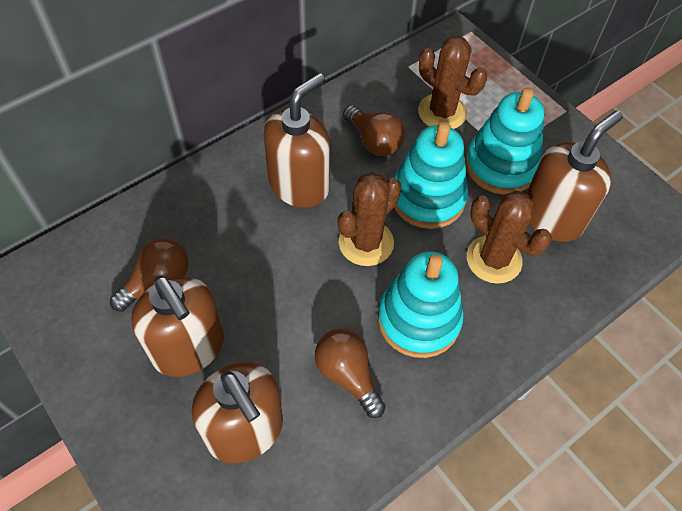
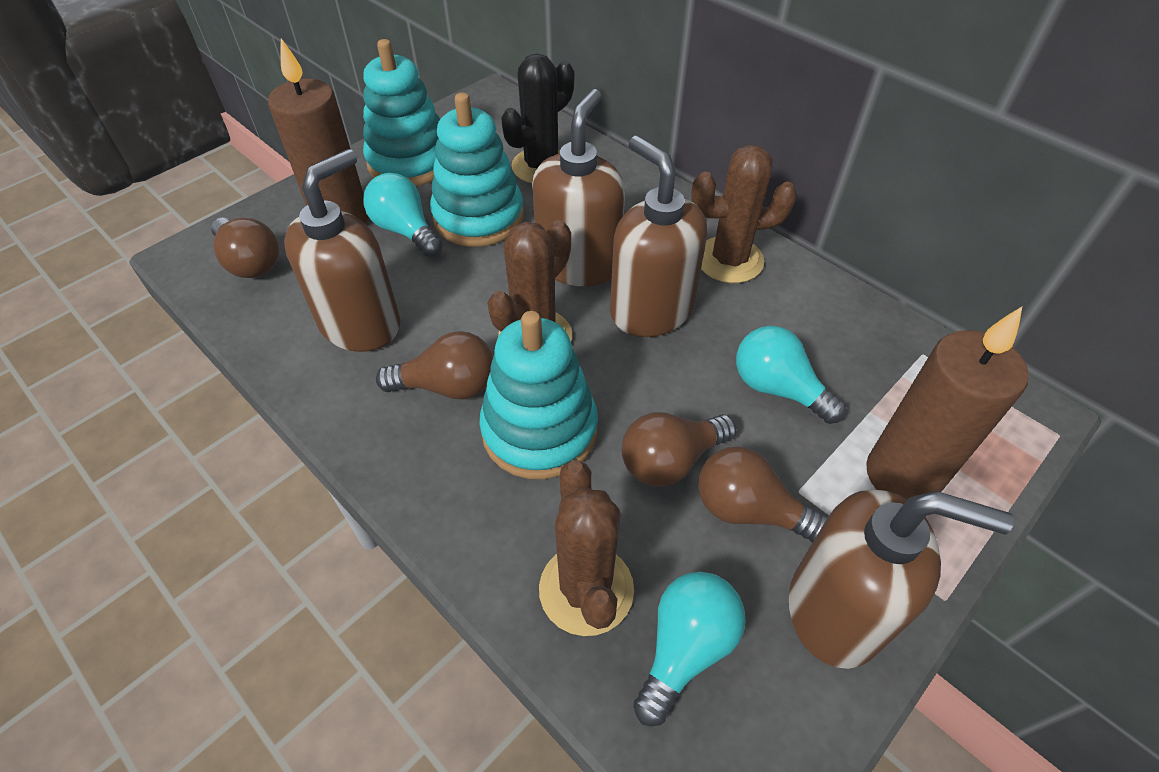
black cactus: none = 0 -> [501,53,574,183] = 1
brown candle: none = 0 -> [268,38,368,224] [866,307,1029,500] = 2
brown light bulb: [110,238,189,312] [315,329,386,418] [343,105,405,156] = 3 -> [211,218,279,278] [376,331,493,399] [621,412,736,487] [698,446,828,543] = 4
turquoise light bulb: none = 0 -> [363,173,443,257] [633,572,746,727] [736,326,846,424] = 3

